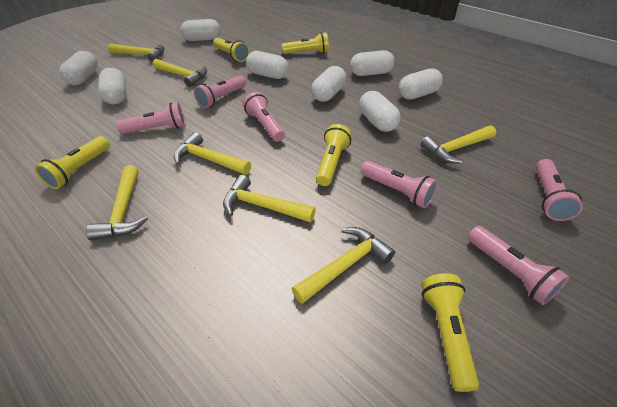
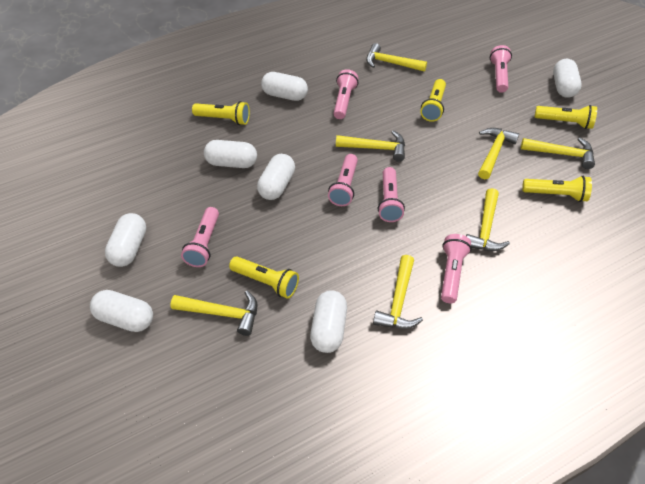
white capsule: [59,51,98,85] [98,68,126,104] [181,19,221,41] [246,51,289,79] [311,66,346,102] [350,50,395,76] [359,91,401,132] [398,68,443,100] = 8 -> [90,290,153,332] [105,213,146,267] [204,140,257,168] [257,154,295,200] [261,72,308,101] [310,290,347,353] [553,59,582,98] = 7

